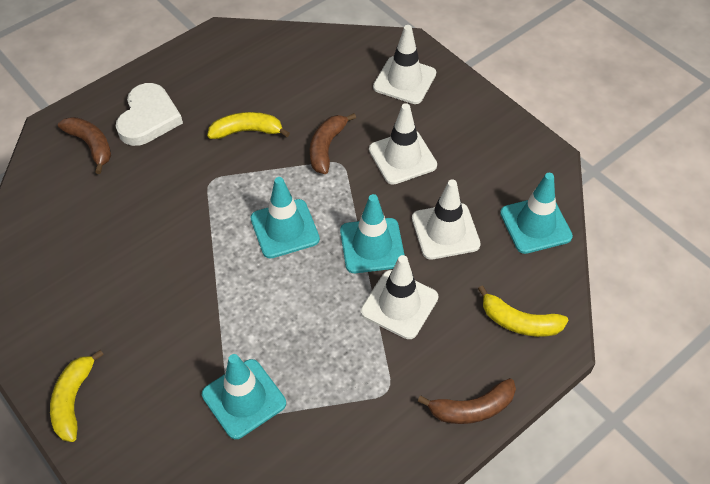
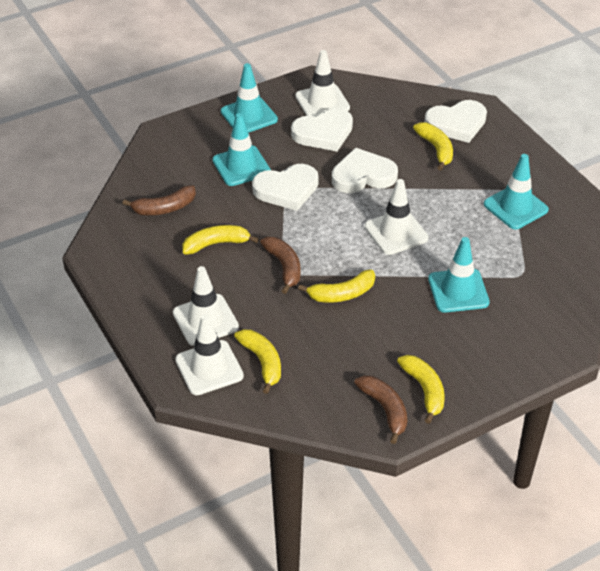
white heart: [116,83,183,146] = 1 -> [252,164,319,211] [291,108,353,152] [332,148,398,193] [424,100,487,143] = 4
yellow banana: [50,350,104,442] [207,112,290,139] [478,285,568,337] = 3 -> [182,225,259,255] [234,329,281,394] [298,269,375,302] [397,355,445,424] [413,122,453,170] = 5

